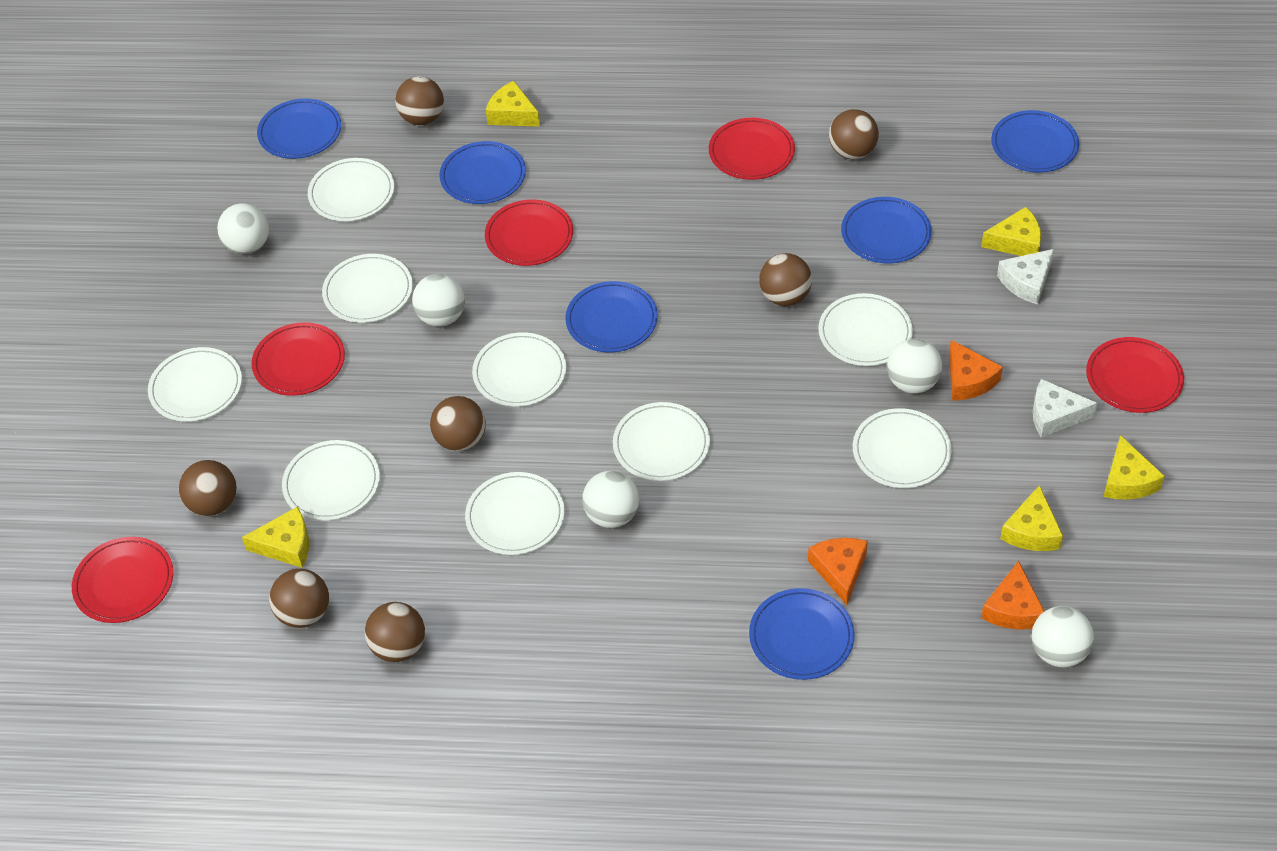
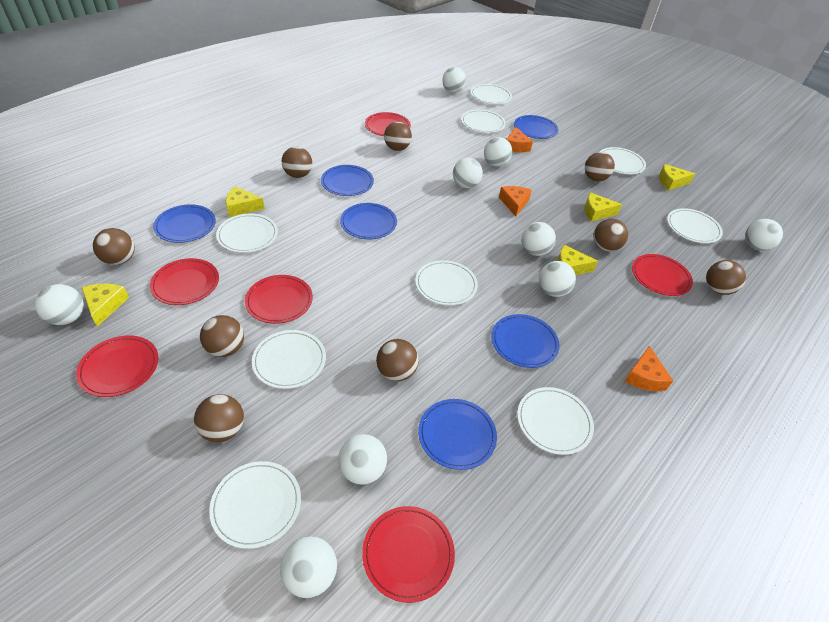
brown ball: [179,460,237,516] [269,569,329,628] [365,602,425,662] [395,76,444,125] [430,396,486,451] [759,253,812,306] [829,109,879,159] = 7 -> [93,228,135,265] [194,394,244,442] [200,315,244,357] [281,147,312,178] [376,339,419,381] [384,122,412,151] [585,152,615,181] [593,219,628,252] [706,260,746,295] = 9
red plate: [72,537,173,623] [251,322,345,396] [485,199,573,266] [709,118,795,180] [1086,337,1184,413] = 5 -> [76,336,158,397] [150,258,219,305] [245,275,313,324] [362,506,455,603] [365,112,411,136] [632,254,693,296] = 6
white ball: [217,203,269,254] [412,274,465,327] [582,471,640,528] [887,339,942,394] [1032,606,1094,667] = 5 -> [35,284,84,325] [280,536,337,598] [338,434,387,485] [442,67,466,93] [453,158,483,188] [484,137,512,167] [521,222,556,256] [539,261,576,297] [745,219,783,251] = 9
white cheese: [997,249,1054,305] [1033,379,1098,437] = 2 -> none = 0

